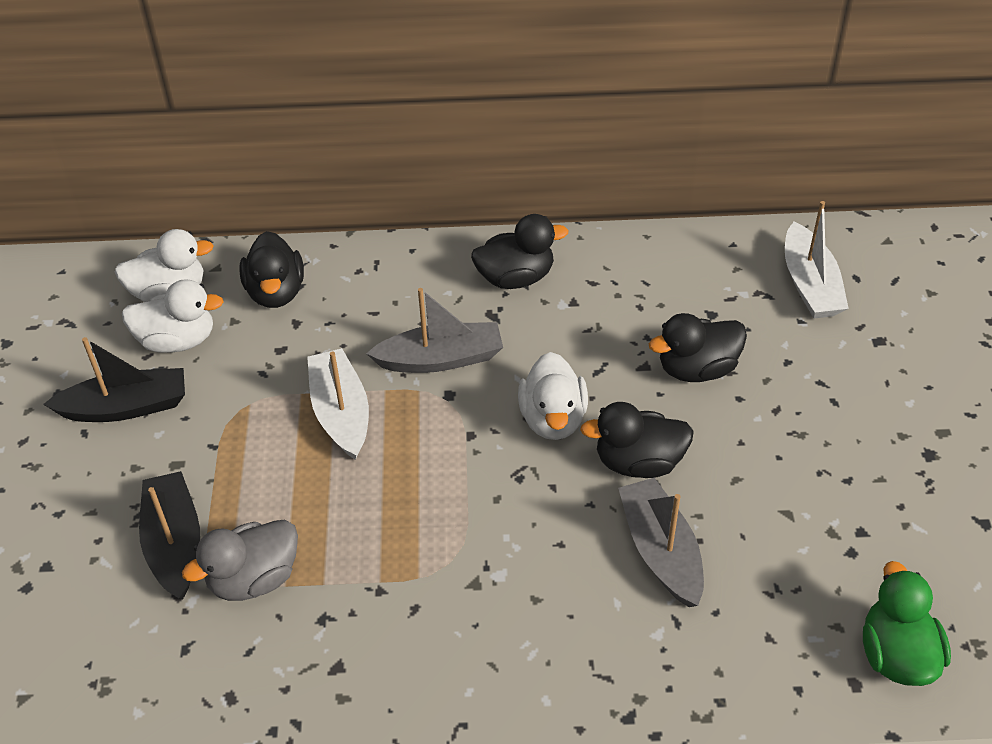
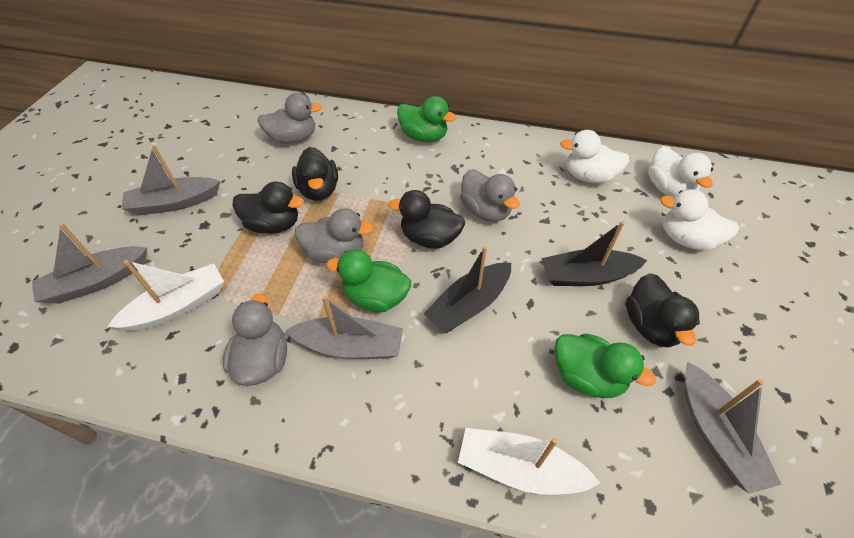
green duck: [863,561,951,686] = 1 -> [326,249,411,312] [397,96,456,142] [554,334,656,398] = 3
grey boat: [366,288,503,373] [618,478,704,607] = 2 -> [32,223,147,304] [122,145,220,215] [286,295,403,359] [684,362,782,494] = 4
grey duck: [182,520,298,601] = 1 -> [223,294,287,386] [257,93,322,144] [295,209,374,263] [460,170,520,222] = 4

